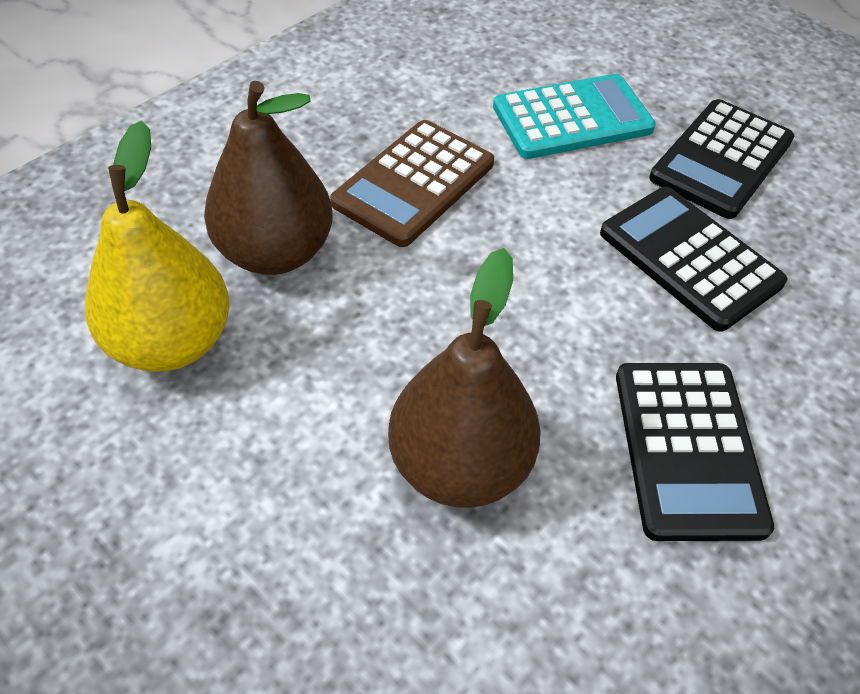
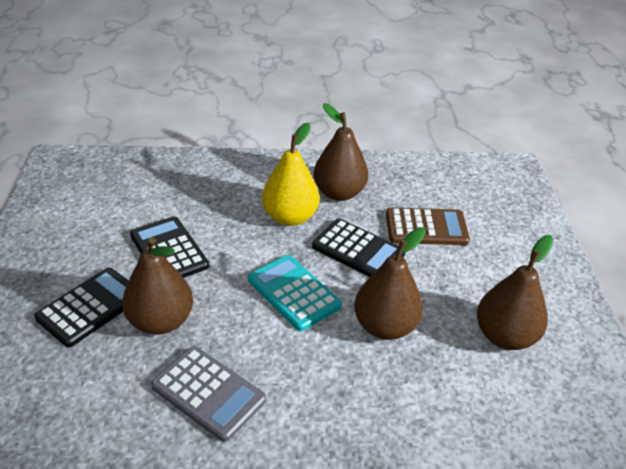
brown pear: [204,81,333,275] [388,248,541,508] = 2 -> [122,237,193,335] [314,103,368,201] [354,227,426,340] [477,235,553,350] = 4
grey calculator: none = 0 -> [151,346,266,442] = 1

